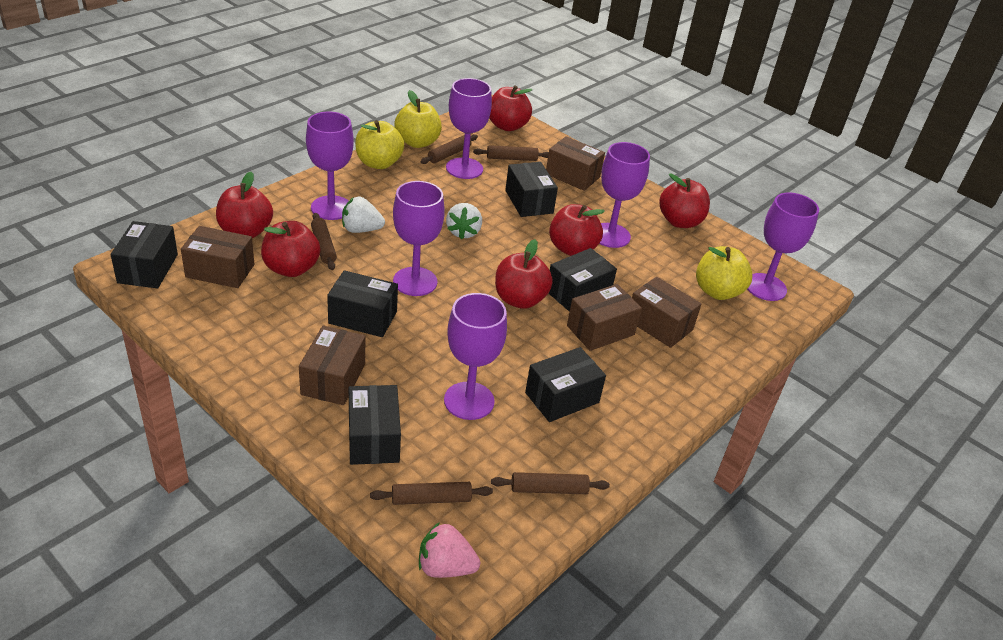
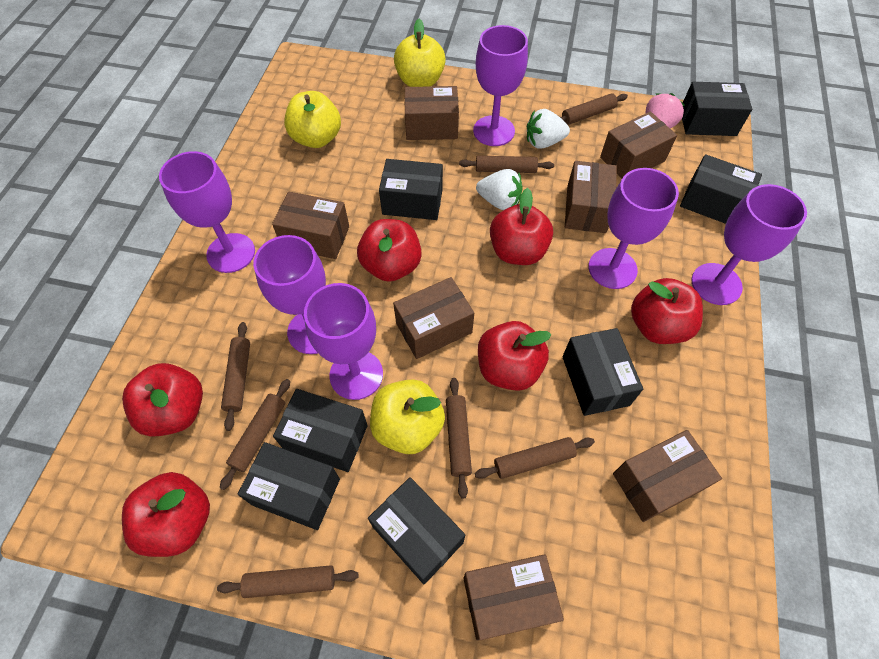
black box: [110,221,178,288] [327,270,398,337] [349,385,401,465] [505,162,558,217] [525,347,606,422] [548,248,617,312] = 6 -> [238,442,340,530] [273,389,368,472] [368,477,465,584] [379,159,443,220] [562,328,643,416] [680,154,762,224] [682,82,752,136] = 7
brown box: [181,226,254,288] [299,326,365,405] [546,136,605,191] [567,284,642,351] [632,277,702,348] = 5 -> [272,191,349,259] [393,277,474,359] [404,86,459,140] [463,554,564,640] [565,161,617,233] [600,111,677,179] [613,430,722,522] = 7
brown rolling pin: [311,213,337,270] [370,482,493,505] [421,134,478,164] [473,145,549,161] [491,472,610,494] = 5 -> [217,565,358,598] [220,379,290,490] [221,322,250,431] [446,378,472,499] [459,155,554,173] [475,437,595,479] [560,93,628,125] = 7

